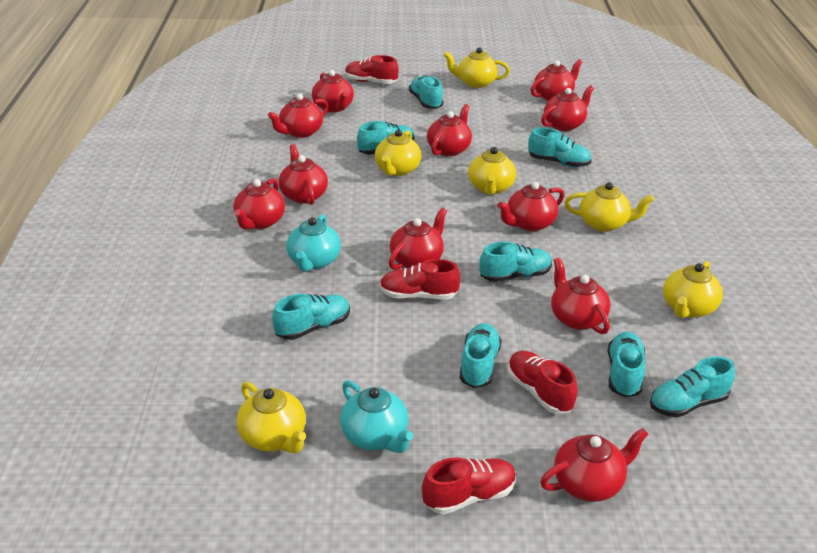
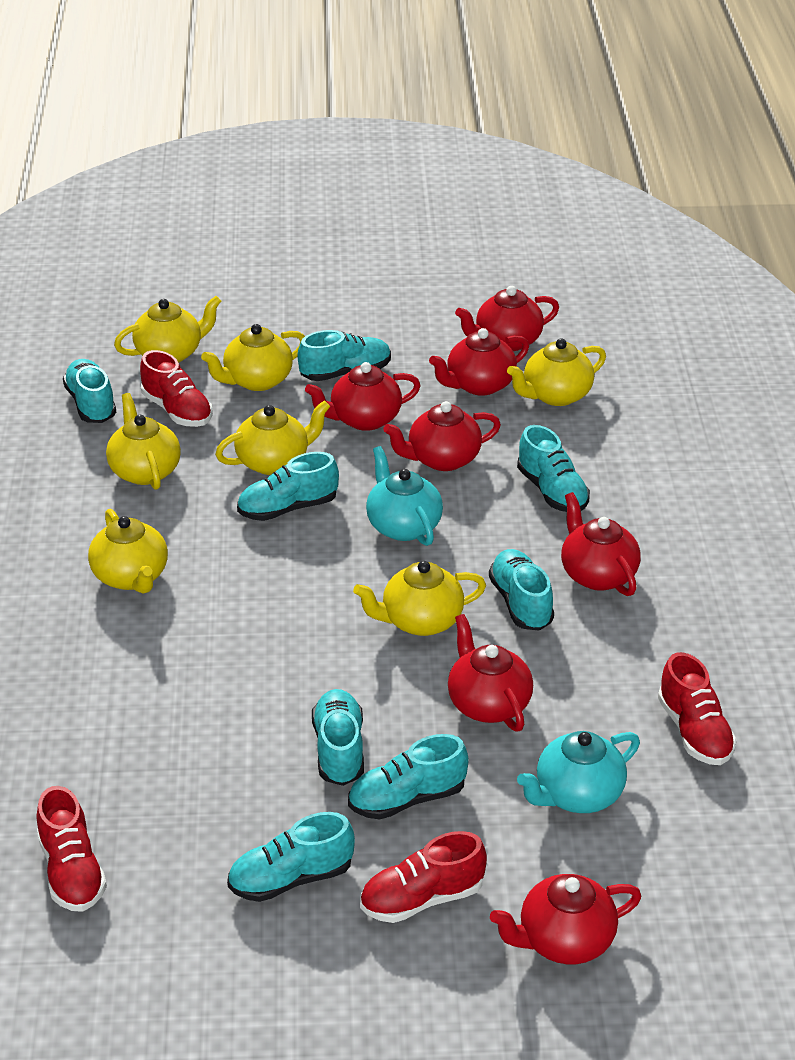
red teapot: [233,178,285,230] [268,94,329,138] [279,144,328,205] [312,70,354,112] [389,208,447,270] [427,104,472,156] [498,182,564,231] [531,59,582,101] [540,428,649,502] [541,85,594,131] [551,257,611,334] = 11 -> [305,362,421,431] [383,401,501,471] [429,328,529,396] [448,614,533,732] [455,286,559,351] [490,874,641,964] [561,492,641,596] = 7
yellow teapot: [237,381,306,454] [375,130,421,176] [444,47,510,88] [468,147,516,195] [564,182,654,232] [663,261,723,318] = 6 -> [88,509,168,594] [106,393,181,490] [114,296,221,363] [201,324,305,391] [215,400,330,475] [353,561,486,636] [507,338,606,406] = 7

